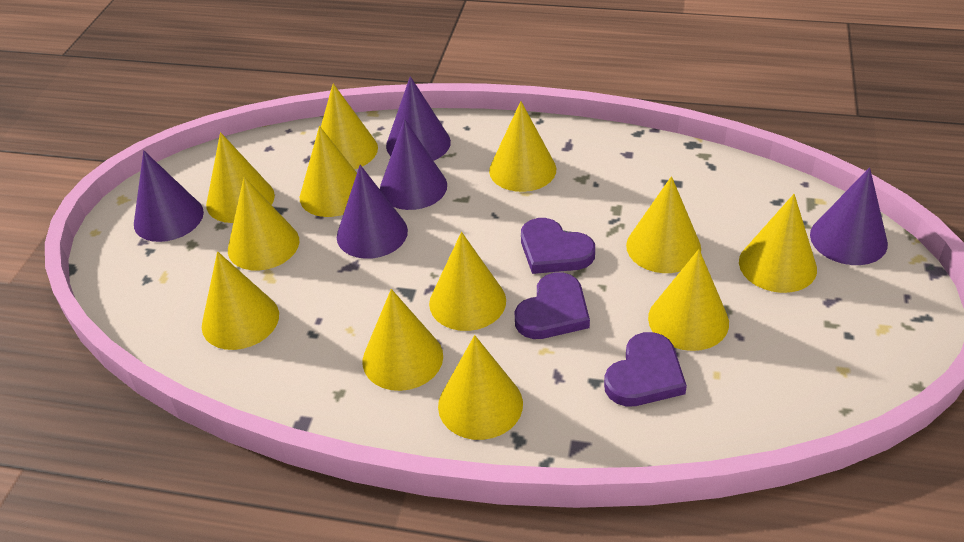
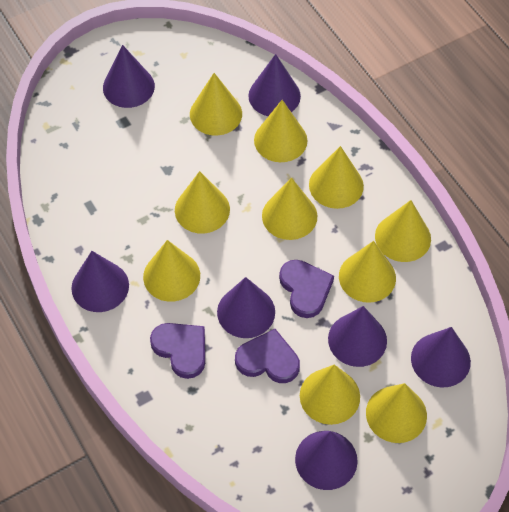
purple cone: [134,150,204,242] [337,165,408,259] [380,119,447,210] [386,76,451,161] [810,167,888,265] = 5 -> [71,251,129,312] [103,45,155,108] [217,277,275,338] [248,54,301,116] [295,431,358,490] [328,306,387,367] [411,327,471,388] = 7
yellow cone: [202,251,279,350] [206,132,275,223] [228,177,299,270] [300,126,357,217] [321,84,378,169] [363,289,443,391] [429,232,506,331] [438,335,523,440] [489,101,557,192] [626,176,701,273] [648,249,729,351] [739,194,817,293] = 12 -> [143,240,200,302] [175,171,230,234] [190,73,242,135] [254,100,308,162] [262,178,317,240] [300,365,360,425] [309,146,364,209] [339,241,396,303] [366,383,427,443] [375,200,431,262] = 10

